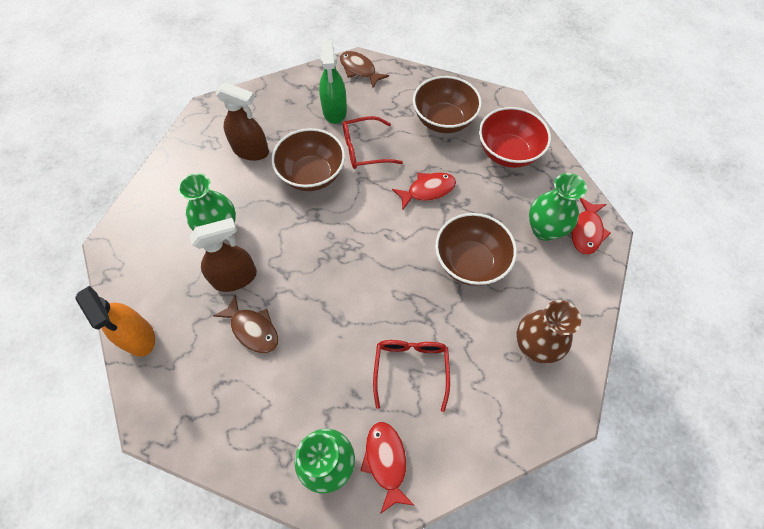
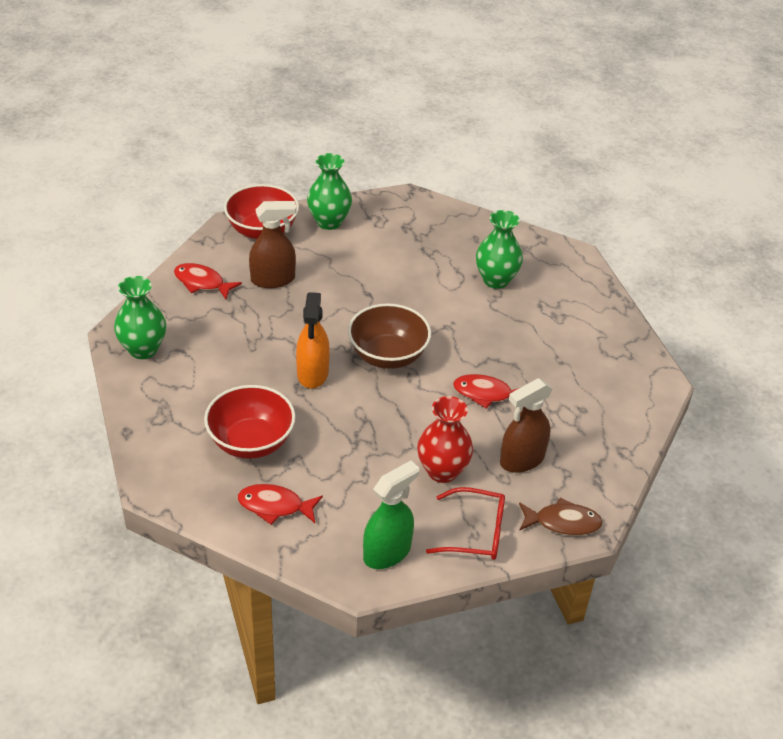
brown bowl: [272,128,345,191] [413,76,482,133] [435,213,517,286] = 3 -> [348,303,431,369] = 1
brown fish: [213,295,279,353] [340,51,389,88] = 2 -> [519,497,603,536] = 1
brown vase: [516,300,581,364] = 1 -> none = 0
red bowl: [479,107,551,168] = 1 -> [204,385,296,459] [224,184,299,239] = 2
red glasses: [343,116,403,169] [373,340,450,412] = 2 -> [426,487,505,560] = 1
red vase: none = 0 -> [417,396,473,483] = 1

